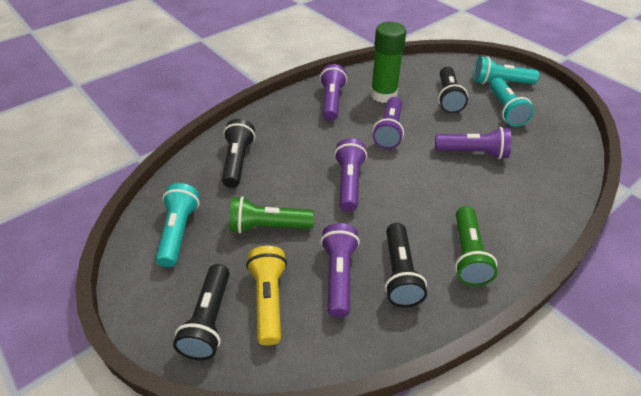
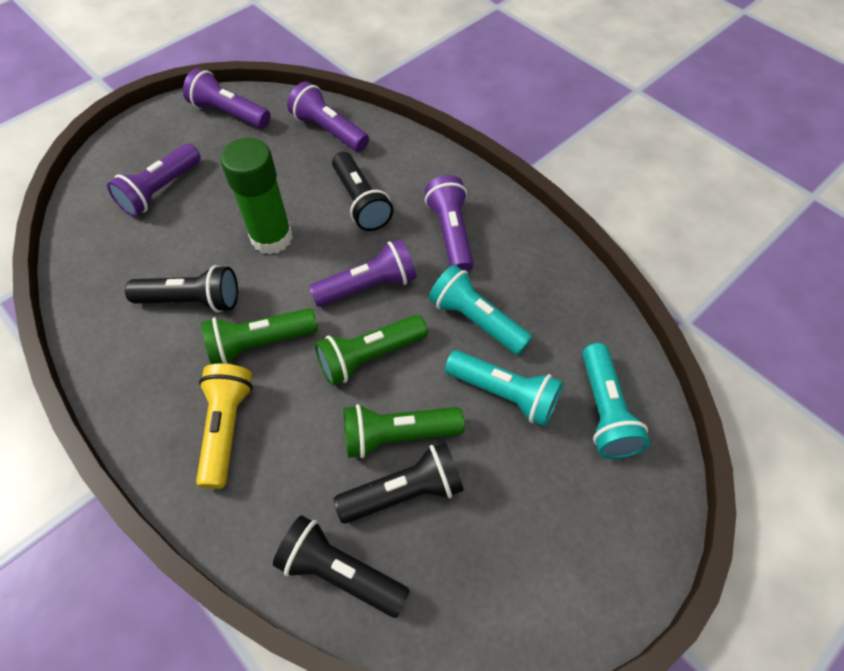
green flashlight: [229,196,314,234] [455,206,498,286] = 2 -> [201,308,318,364] [315,315,428,386] [343,404,465,458] = 3

